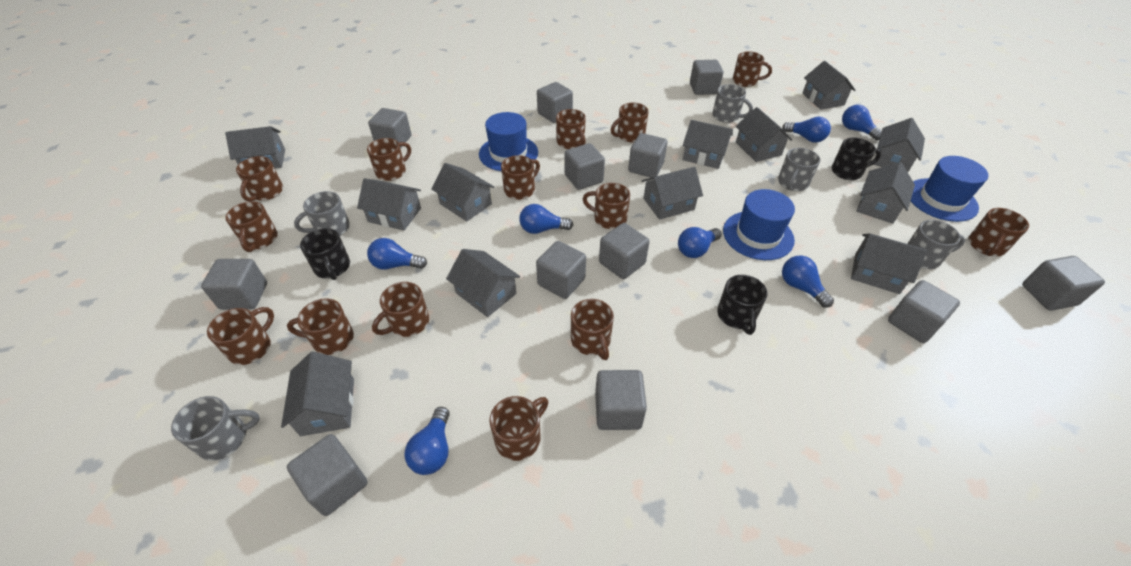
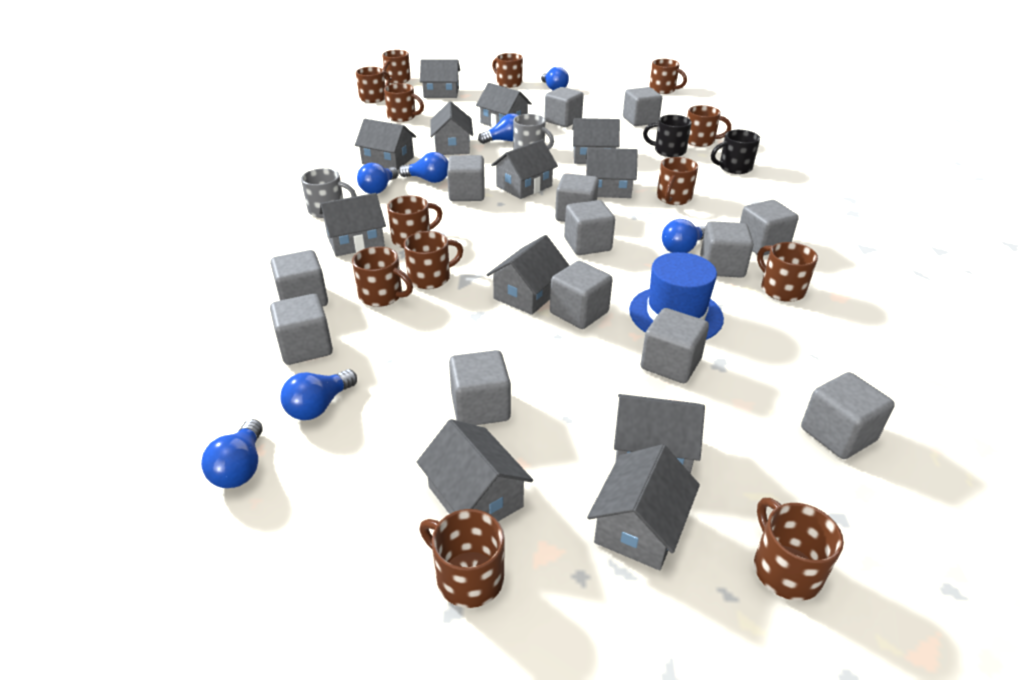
black mug: [300,228,350,280] [717,275,767,335] [831,138,881,180] = 3 -> [643,115,692,157] [711,130,760,174] = 2
blue hat: [479,112,538,171] [723,189,795,260] [911,156,988,222] = 3 -> [629,252,724,340] = 1
brown mug: [207,307,274,365] [225,201,278,252] [236,156,283,201] [287,298,354,355] [367,138,411,181] [372,282,429,337] [489,396,548,461] [501,155,540,200] [556,109,586,149] [571,299,614,360] [583,183,630,229] [611,103,649,142] [733,51,772,87] [969,208,1029,256] = 14 -> [352,246,413,307] [356,67,390,103] [382,50,411,84] [384,83,424,122] [387,196,442,248] [404,231,463,289] [420,509,505,608] [492,53,523,88] [649,59,687,94] [657,157,698,205] [687,105,731,147] [754,498,844,601] [757,242,818,302] = 13
grey cube: [201,259,267,310] [287,434,368,516] [368,108,411,148] [536,241,586,299] [537,82,573,123] [565,143,605,190] [595,370,647,430] [599,223,649,279] [628,133,667,178] [690,60,723,95] [888,280,960,343] [1022,256,1105,311] = 12 -> [270,250,328,307] [270,294,333,365] [447,155,485,201] [449,350,511,425] [544,87,584,127] [550,261,612,329] [555,173,599,222] [564,200,615,255] [623,87,662,126] [641,308,709,383] [700,221,754,278] [740,200,799,256] [801,372,895,459] = 13
grey mug: [171,396,260,461] [294,191,350,236] [712,84,753,123] [778,148,820,191] [907,220,965,269] = 5 -> [301,168,357,218] [513,114,554,149] = 2

